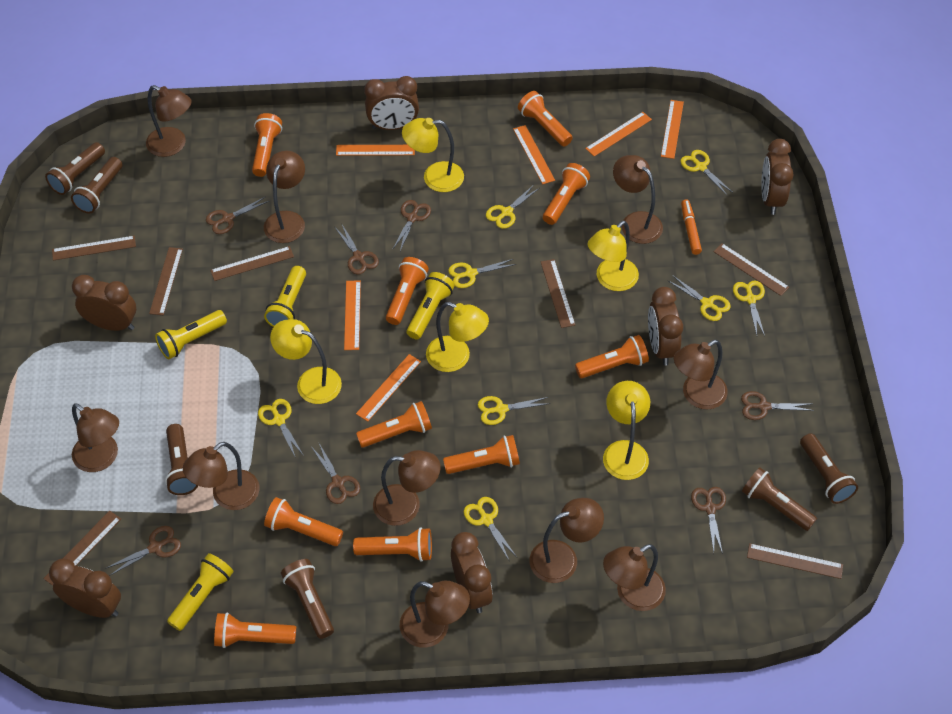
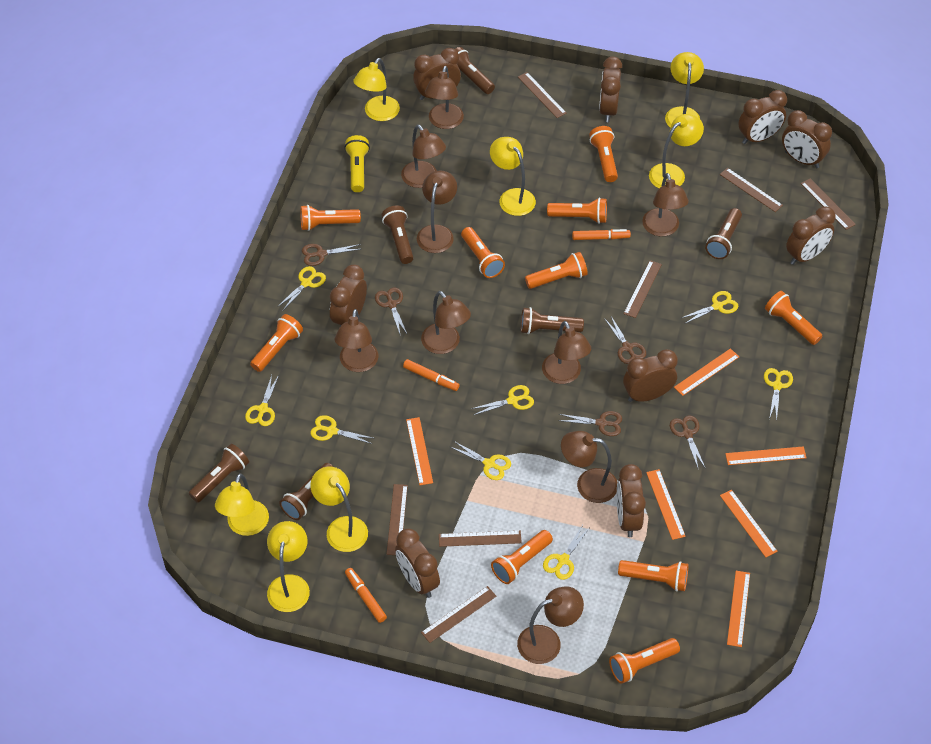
brown clock: [49,558,121,618] [72,275,136,331] [364,76,419,130] [451,532,493,613] [648,287,683,366] [761,139,794,215] = 6 -> [330,264,367,326] [395,529,440,598] [413,48,461,100] [599,57,622,122] [617,464,646,537] [623,349,678,402] [738,90,787,144] [782,110,832,168] [786,206,836,265] = 9
brown lamp: [72,403,119,472] [146,85,192,157] [183,442,259,510] [264,151,305,243] [373,450,441,526] [400,581,470,648] [530,498,604,583] [603,544,666,611] [613,155,663,244] [674,340,728,409] = 10 -> [335,309,378,372] [401,124,446,188] [417,171,457,253] [421,291,471,354] [425,66,464,129] [517,586,584,664] [542,321,591,384] [561,431,617,503] [642,173,689,236] = 9
brown scissors: [105,526,181,576] [206,196,269,234] [312,443,360,504] [336,223,379,275] [392,200,431,251] [691,487,726,554] [741,391,814,420] = 7 -> [302,244,361,266] [375,287,407,334] [558,411,622,436] [604,315,646,364] [670,415,706,470] = 5
orange marker: [681,200,702,255] = 1 -> [345,568,387,623] [403,359,460,391] [572,229,631,240] = 3
yellow flashlight: [155,310,227,359] [167,553,234,631] [264,266,306,327] [406,272,455,339] = 4 -> [344,135,370,192] = 1
yellow lamp: [270,319,342,404] [402,118,464,192] [426,302,489,372] [587,221,639,291] [603,381,650,480] = 5 -> [215,473,269,536] [267,521,310,612] [310,467,368,552] [353,58,400,121] [490,137,536,216] [649,114,704,188] [665,52,704,128] = 7

